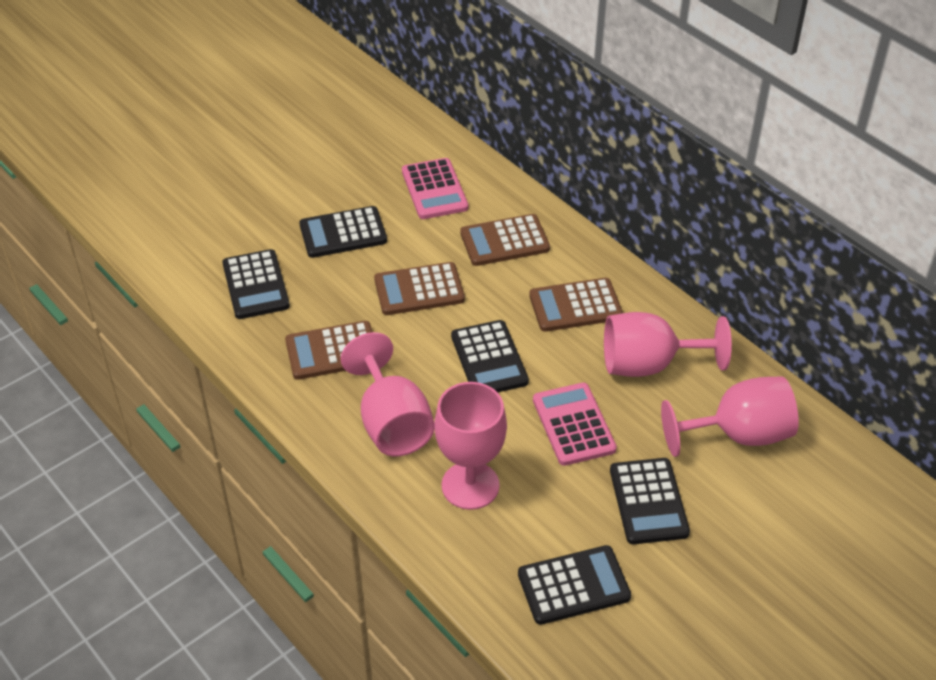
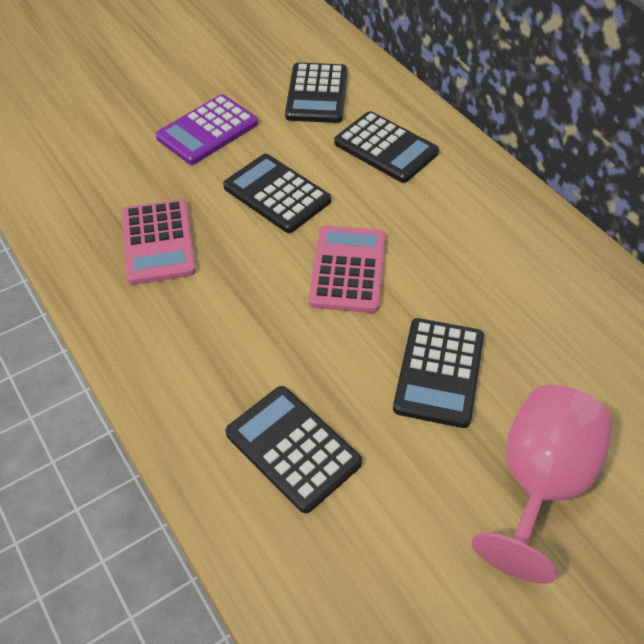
brown calculator: [285,321,372,380] [374,262,465,315] [460,214,550,266] [529,278,623,332] = 4 -> none = 0
pink goblet: [341,332,435,456] [434,382,507,510] [604,312,732,377] [661,376,799,457] = 4 -> [471,385,613,584] = 1
purple calculator: none = 0 -> [156,95,258,165] = 1

